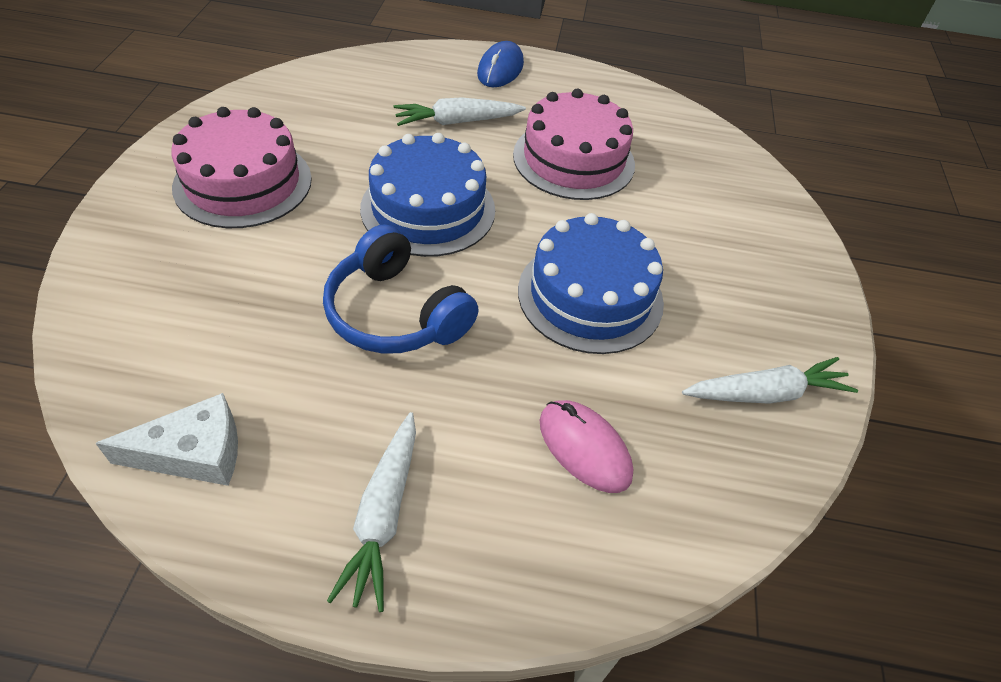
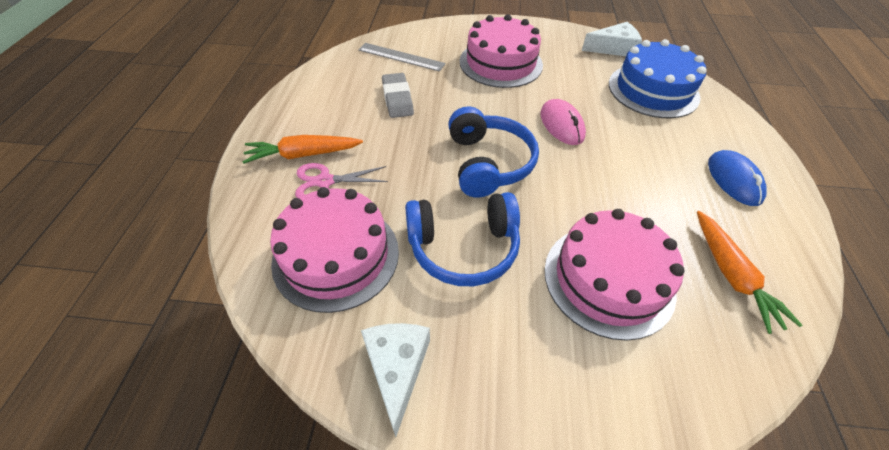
blue cake: [360,133,495,257] [518,213,664,354] = 2 -> [609,39,707,118] = 1
blue headphones: [323,224,479,354] = 1 -> [405,192,520,286] [448,106,539,197] = 2
grey eraser: none = 0 -> [382,73,414,118] = 1
grey ruler: none = 0 -> [358,43,446,72] = 1
orange carrot: none = 0 -> [242,135,363,164] [697,211,802,334] = 2
pink cake: [171,107,312,228] [513,88,635,200] = 2 -> [270,187,399,313] [460,14,543,88] [544,209,685,341] = 3
pink scissors: none = 0 -> [295,163,388,198] = 1
white carrot: [327,412,416,612] [394,97,526,126] [682,357,858,404] = 3 -> none = 0
white cheese: [95,393,238,486] = 1 -> [361,323,430,437] [582,22,642,56] = 2

